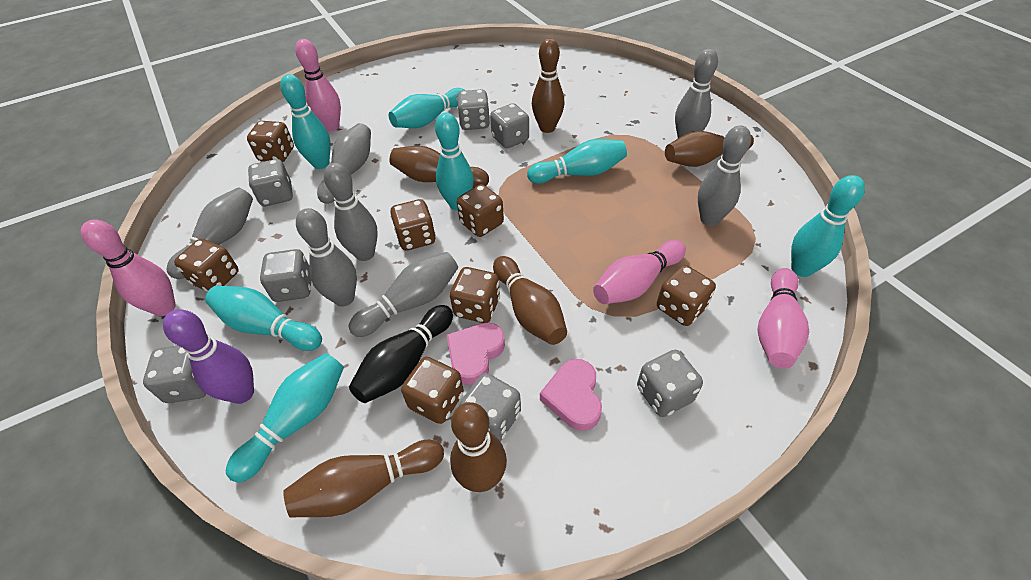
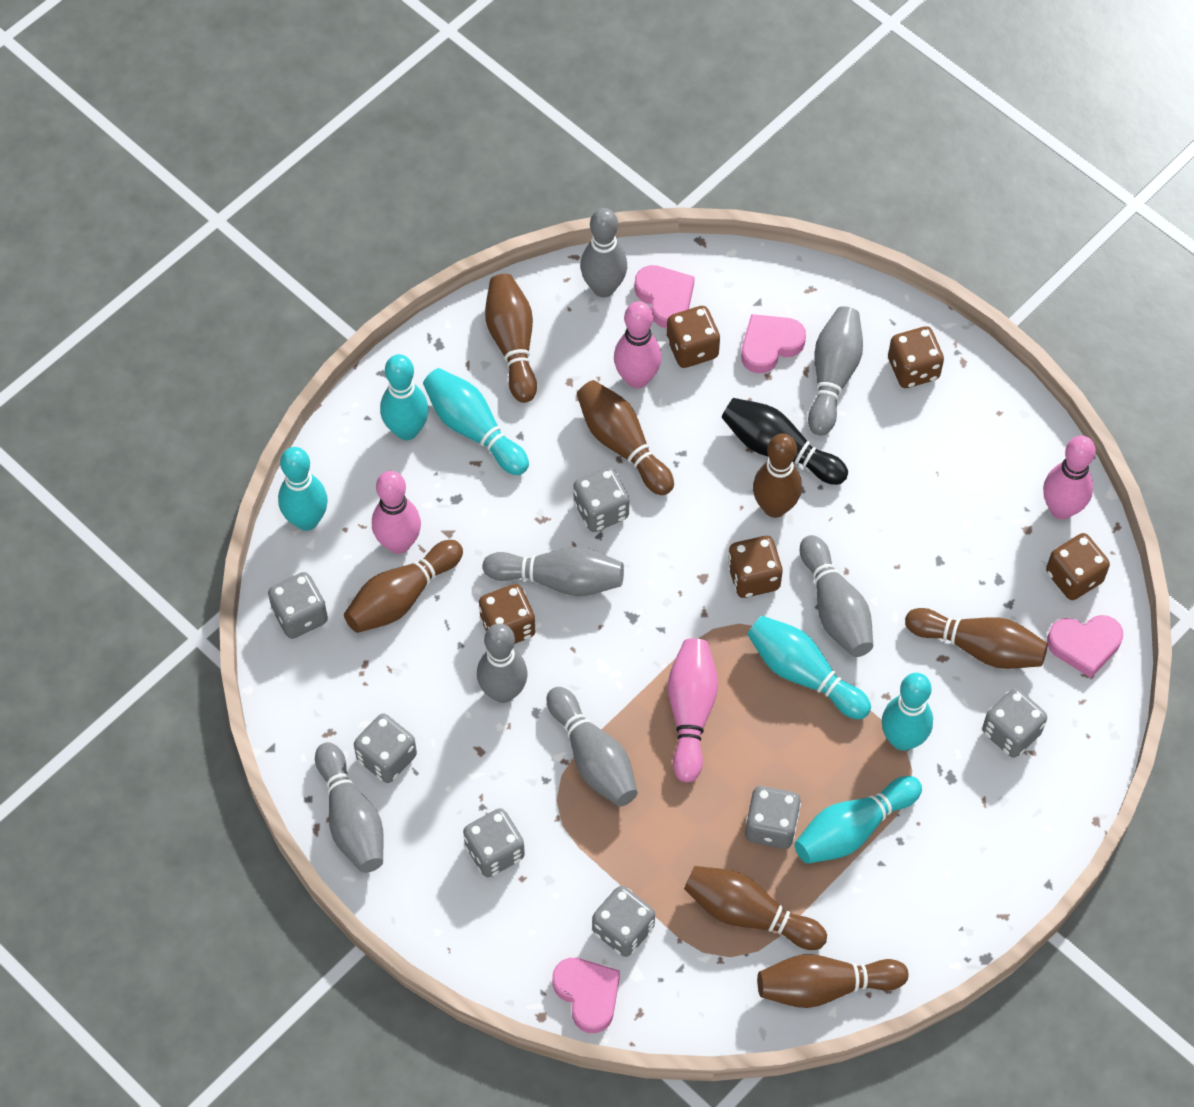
brown bowling pin: [283,440,444,518] [389,146,489,188] [450,402,507,492] [493,256,567,345] [532,38,564,133] [665,131,754,167] = 6 -> [344,540,463,633] [485,274,537,403] [577,380,674,495] [684,866,827,950] [753,434,802,518] [757,954,909,1008] [905,608,1048,669] = 7
brown dice: [174,239,239,292] [247,121,294,162] [390,199,436,251] [401,357,464,424] [450,267,500,323] [457,184,504,237] [657,265,716,326] = 7 -> [479,584,536,644] [666,306,720,368] [727,536,783,598] [888,326,944,388] [1046,533,1110,600] = 5
pink heart: [447,323,505,385] [540,359,602,431] = 2 -> [552,958,620,1033] [634,265,695,328] [741,314,806,373] [1047,615,1123,678] = 4
purple bowling pin: [163,309,254,404] = 1 -> none = 0
turquoise bowling pin: [205,286,322,351] [226,353,344,483] [280,74,331,169] [389,88,465,128] [435,113,474,211] [527,139,627,183] [791,175,865,277] = 7 -> [278,447,328,531] [380,354,429,440] [423,368,529,475] [747,616,871,720] [795,776,922,864] [882,673,933,751] = 6

